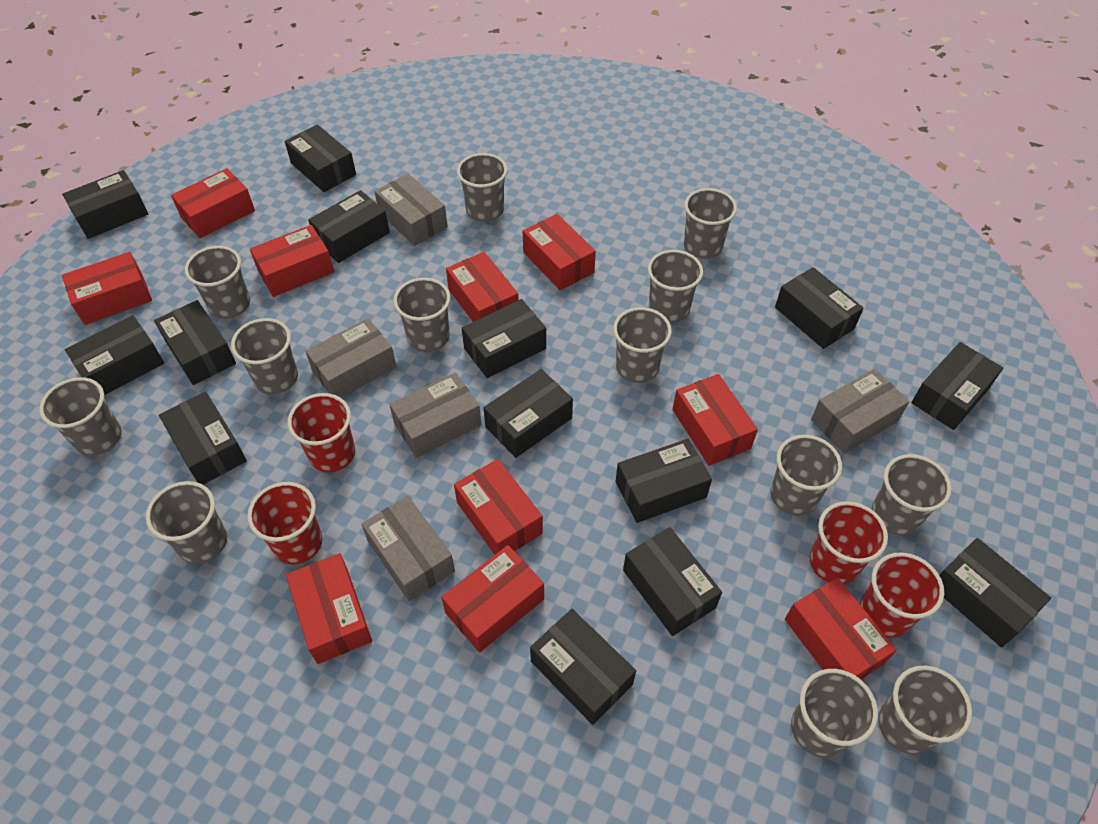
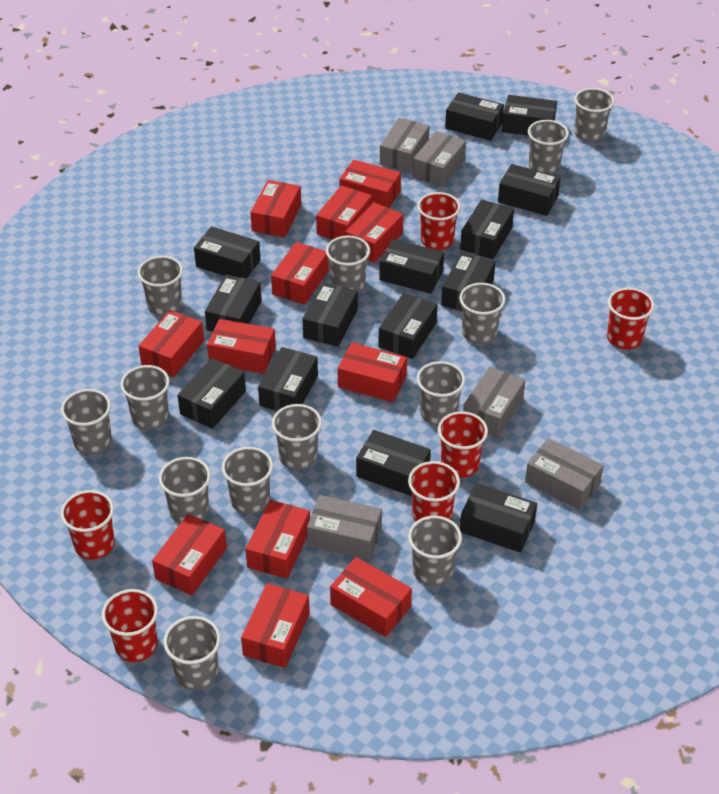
red box: [62,252,152,325] [171,168,255,238] [250,225,334,297] [286,553,372,664] [441,545,544,652] [446,252,518,322] [454,459,543,555] [523,214,596,290] [672,374,758,466] [785,578,897,679] = 10 -> [138,310,204,377] [152,514,227,595] [207,319,276,374] [241,583,310,668] [245,500,310,579] [250,180,301,237] [271,242,329,305] [316,185,372,240] [330,557,412,637] [338,343,407,402] [339,160,401,208] [345,202,403,263] = 12
red cup: [247,482,322,564] [288,393,355,472] [810,501,888,584] [860,552,944,638] = 4 -> [61,490,115,560] [102,589,158,662] [408,461,460,522] [417,192,461,250] [438,411,488,478] [607,288,654,349] = 6

